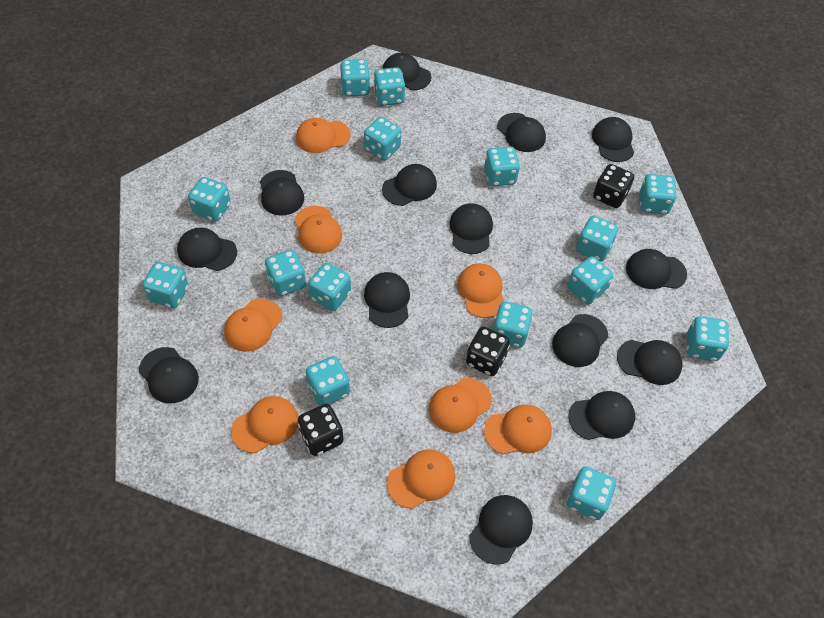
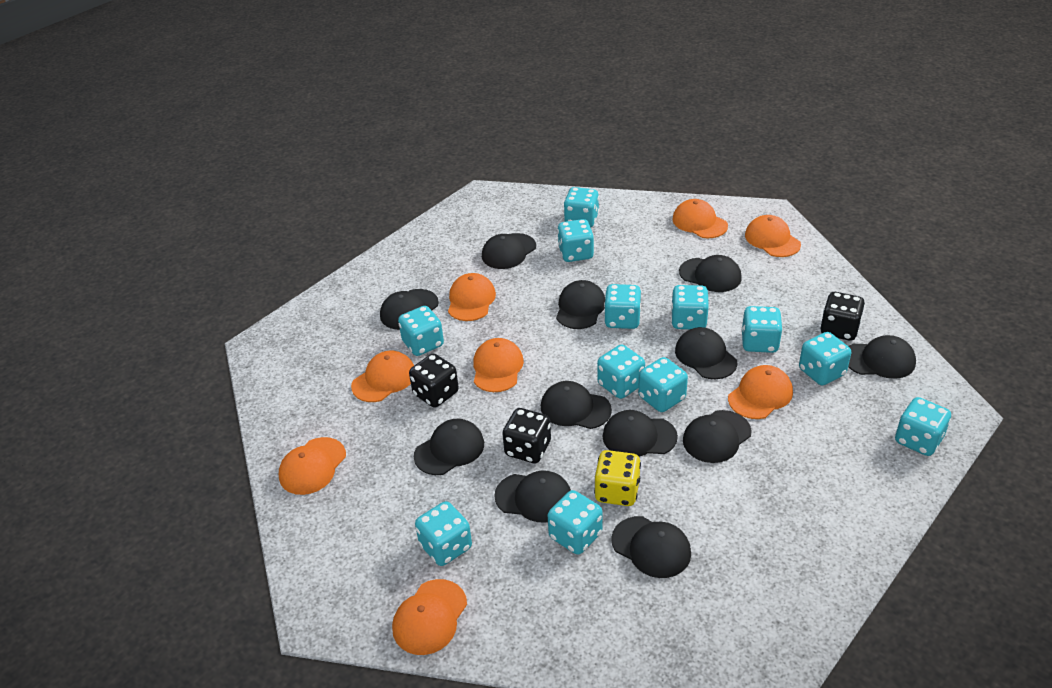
black cap: [139,347,199,404] [177,228,237,271] [260,170,304,216] [364,272,410,328] [382,53,431,90] [382,164,437,206] [449,203,493,254] [469,495,533,565] [497,113,546,152] [552,314,608,367] [568,391,635,440] [592,117,634,162] [617,340,683,385] [626,249,687,289] = 14 -> [380,289,439,330] [414,419,484,475] [482,233,536,269] [494,470,571,522] [541,381,612,429] [556,280,605,329] [603,410,678,457] [611,516,691,578] [675,327,737,379] [679,255,742,292] [683,410,752,463] [848,335,916,379] = 12
turquoise dice: [142,262,189,308] [188,177,231,222] [265,250,306,296] [306,356,350,406] [308,263,351,311] [340,59,370,96] [364,117,401,161] [374,67,405,106] [484,146,520,186] [493,301,533,348] [567,467,616,520] [568,256,613,304] [576,216,618,262] [640,174,677,215] [687,316,729,361] = 15 -> [398,306,444,356] [415,501,472,566] [548,490,603,555] [557,219,594,262] [564,187,599,228] [597,344,645,399] [604,284,641,329] [638,357,688,412] [671,285,709,329] [741,306,783,353] [799,332,851,385] [895,397,951,456] = 12
yellow dice: none = 0 -> [594,450,641,506] = 1

